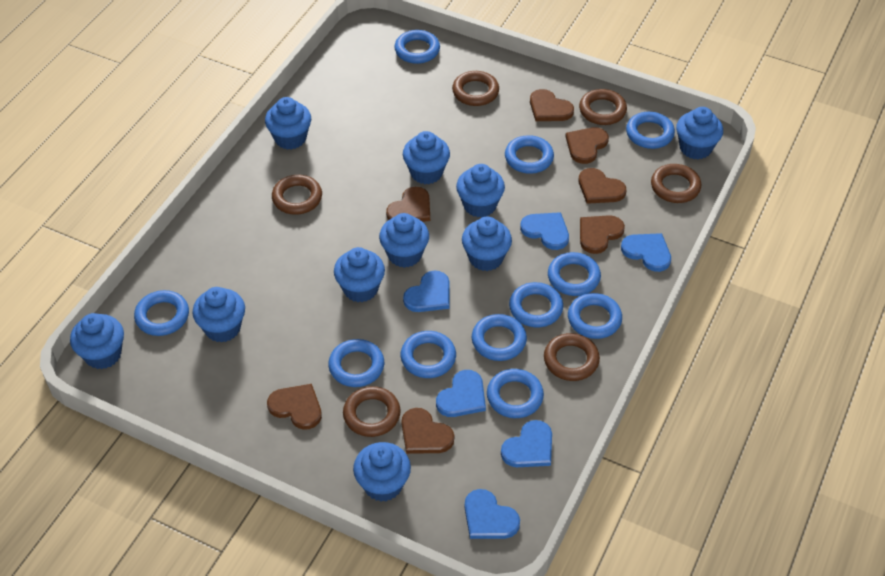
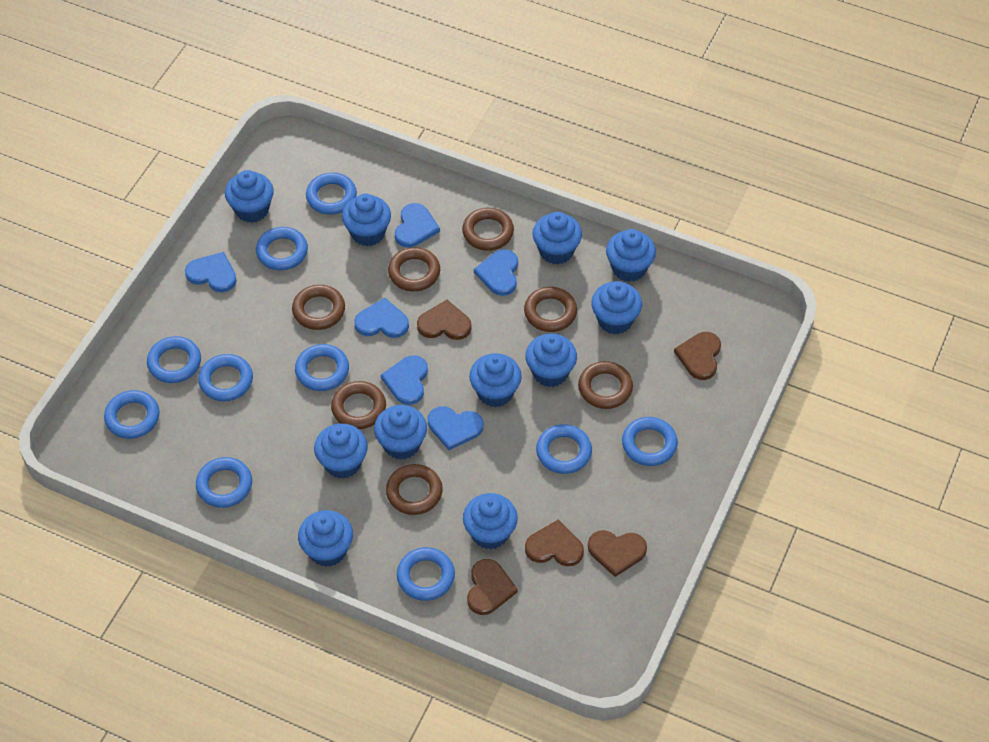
blue cupcake: [70,313,124,369] [192,287,245,343] [265,97,311,150] [334,247,385,302] [353,442,411,502] [379,213,429,268] [403,131,450,184] [456,164,505,217] [462,217,512,271] [676,107,723,159] = 10 -> [225,170,274,223] [298,510,353,567] [314,424,368,479] [342,193,391,246] [374,405,427,460] [463,493,518,549] [469,353,522,407] [525,334,577,387] [533,212,582,264] [591,281,642,334] [606,229,656,282] = 11
blue ring: [134,290,189,336] [328,339,384,387] [394,30,440,64] [401,331,456,378] [472,314,527,361] [487,369,544,418] [505,135,554,174] [509,282,563,327] [548,252,601,296] [568,293,622,339] [626,112,675,149] = 11 -> [104,390,160,439] [147,336,201,383] [196,457,252,508] [198,354,253,401] [256,227,308,270] [295,344,349,391] [306,173,357,215] [397,547,455,601] [536,424,592,474] [622,417,678,466] = 10
brown heart: [267,384,322,430] [386,187,430,222] [401,408,454,454] [530,89,574,121] [565,127,609,164] [579,168,626,204] [580,215,625,254] = 7 -> [417,300,472,340] [467,559,518,615] [525,520,584,566] [588,530,647,577] [674,332,721,380] = 5
brown ring: [272,175,322,215] [343,386,401,437] [452,71,499,106] [544,333,600,381] [579,89,627,125] [651,164,701,203] = 6 -> [292,285,345,330] [331,381,386,429] [386,464,443,515] [388,247,440,291] [462,208,514,251] [524,287,577,332] [578,361,633,409] = 7

